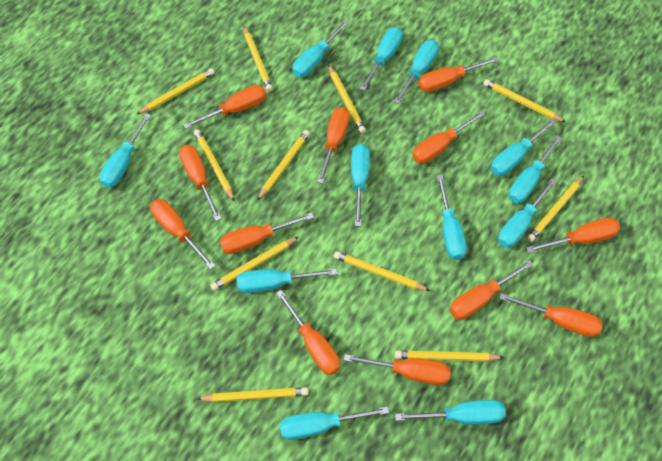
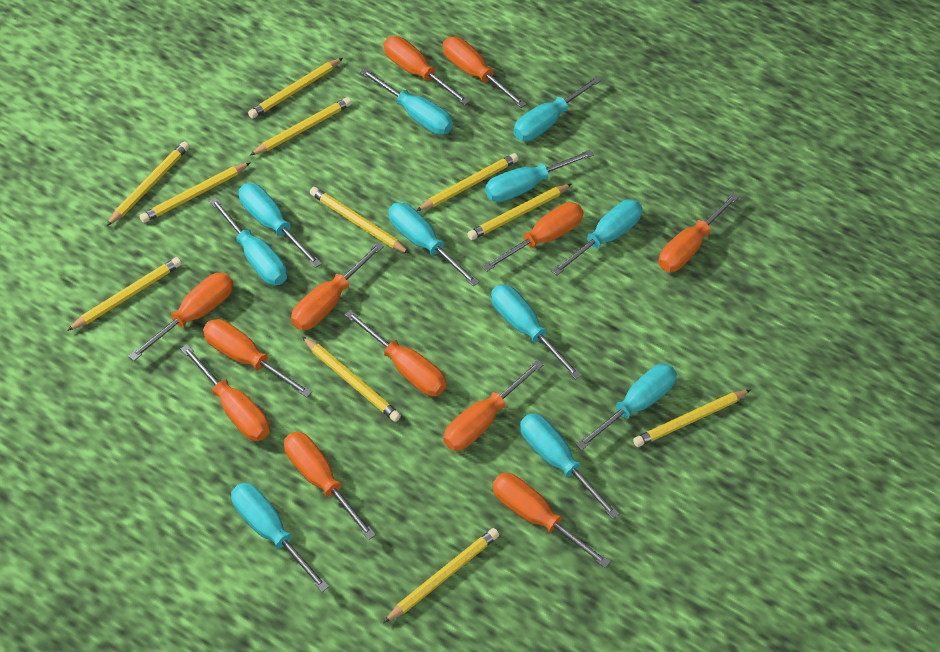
turquoise screwdriver: [100,113,151,188] [237,269,337,293] [280,406,389,440] [292,20,349,77] [351,144,370,227] [360,27,403,91] [394,40,439,104] [395,400,506,424] [437,175,467,260] [491,118,557,176] [498,178,557,248] [509,136,562,204] = 12 -> [209,197,287,285] [231,483,329,592] [239,183,322,268] [360,68,453,135] [389,203,479,286] [485,150,594,202] [491,284,582,380] [513,76,602,141] [520,413,619,519] [551,200,642,276] [576,364,677,450] = 11

